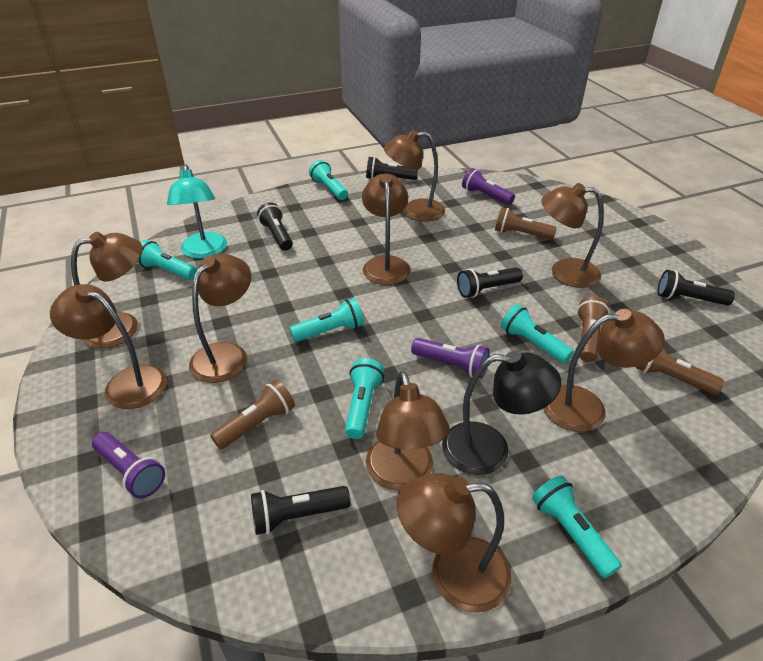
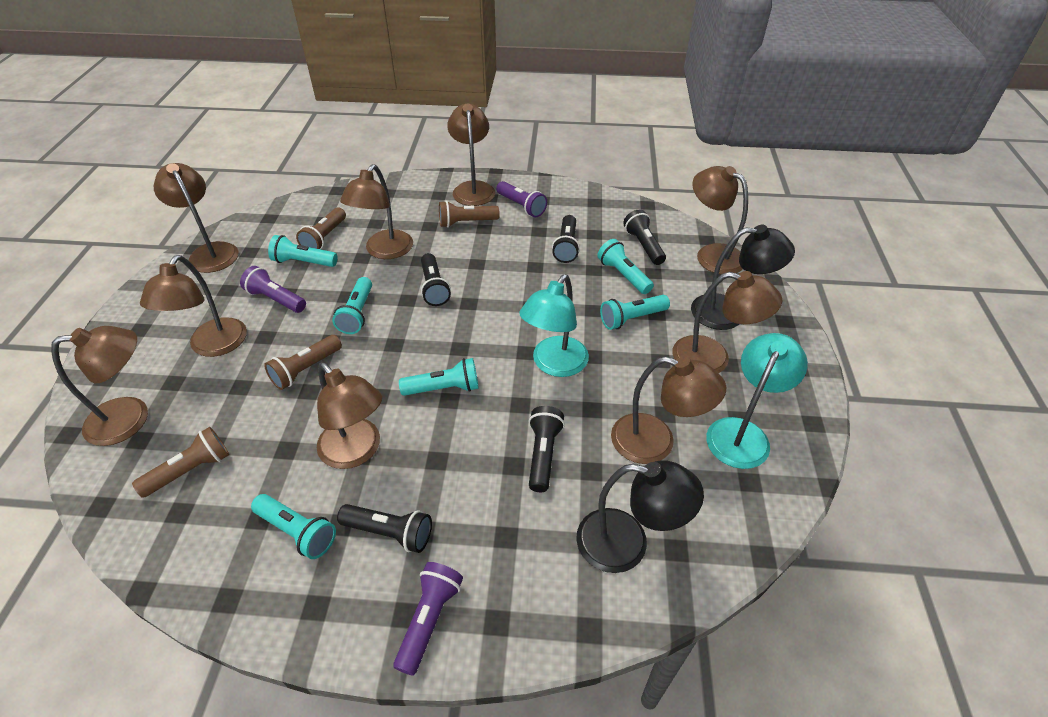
black lamp: [442,350,561,475] = 1 -> [576,460,704,573] [691,225,795,330] = 2
turquoise lamp: [167,164,227,259] = 1 -> [519,274,589,377] [706,333,808,469] = 2

